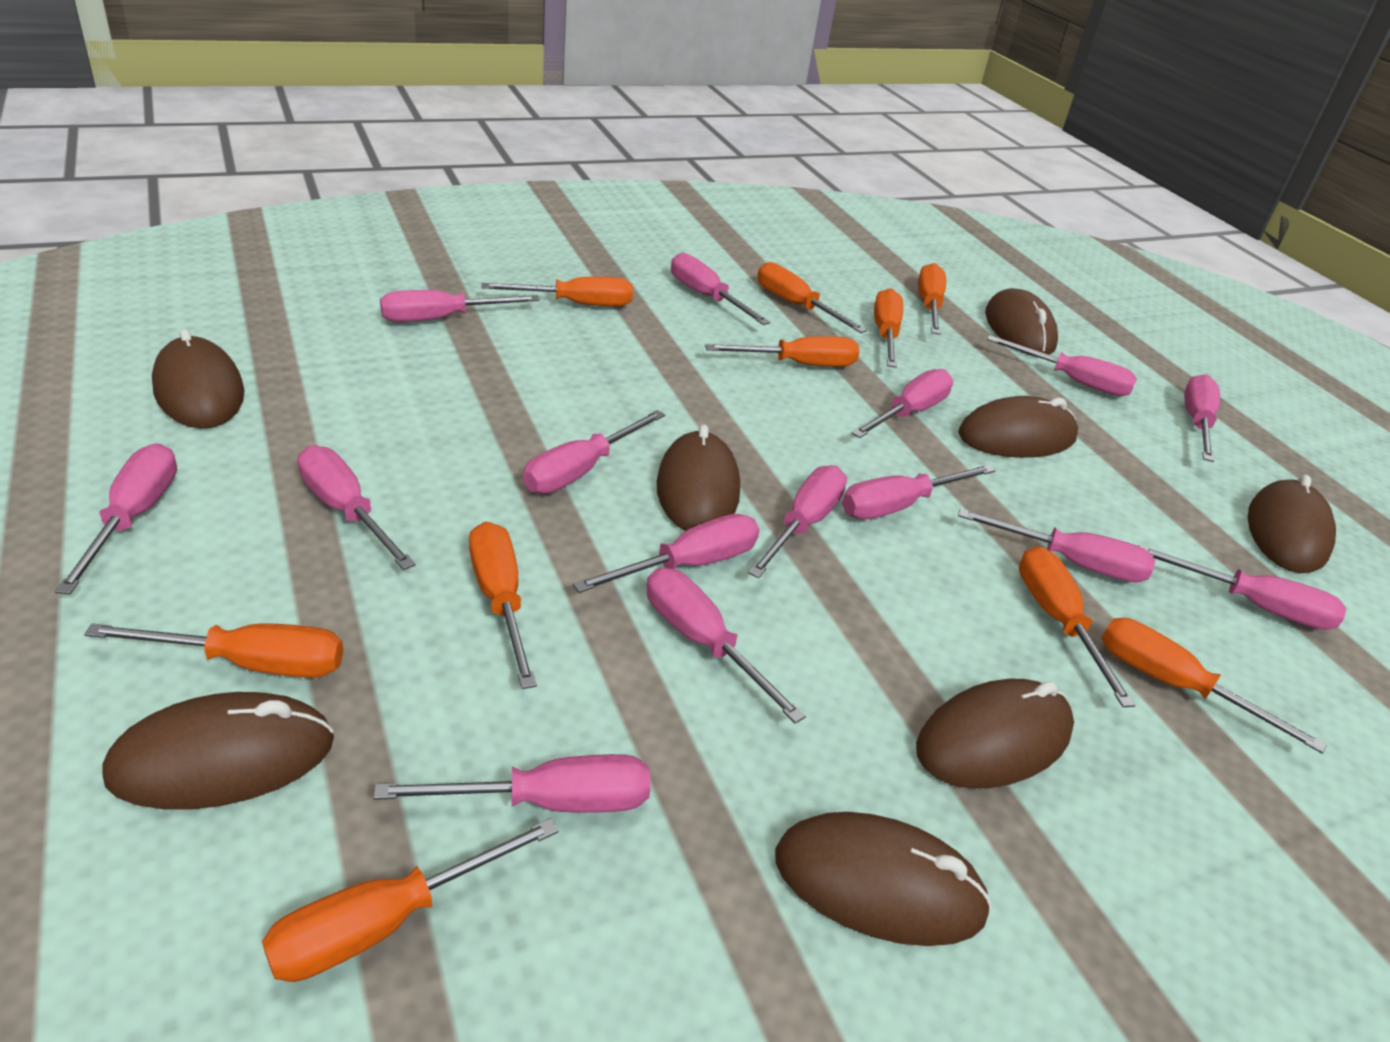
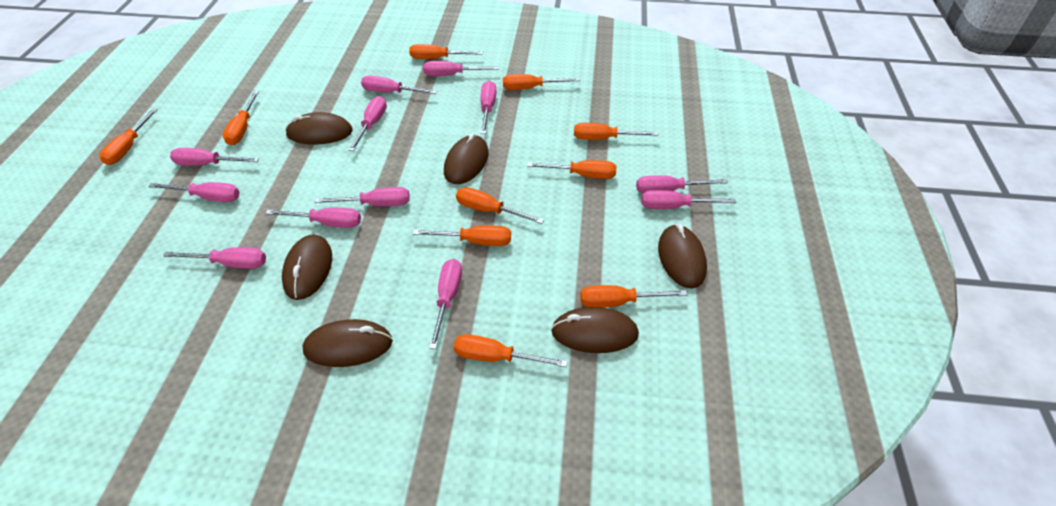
brown mouse: [102,692,334,810] [152,328,244,428] [657,424,740,531] [775,812,992,946] [916,679,1074,788] [958,396,1078,458] [985,288,1058,356] [1248,475,1336,573] = 8 -> [282,234,332,300] [285,112,353,144] [303,319,393,367] [444,133,489,184] [551,307,639,353] [658,224,707,289] = 6
pink screwdriver: [55,443,177,594] [297,445,416,570] [373,754,651,813] [380,290,540,322] [523,410,665,494] [573,514,759,593] [647,568,806,724] [671,253,770,325] [748,465,847,578] [842,465,995,519] [851,369,953,438] [958,509,1155,583] [987,335,1137,396] [1139,545,1346,630] [1184,374,1220,462] = 15 -> [148,182,240,202] [163,247,266,269] [170,148,259,166] [265,208,361,228] [314,187,410,206] [349,96,387,151] [361,76,437,94] [423,61,499,76] [429,259,462,349] [481,81,497,134] [636,175,728,194] [642,190,737,209] = 12

